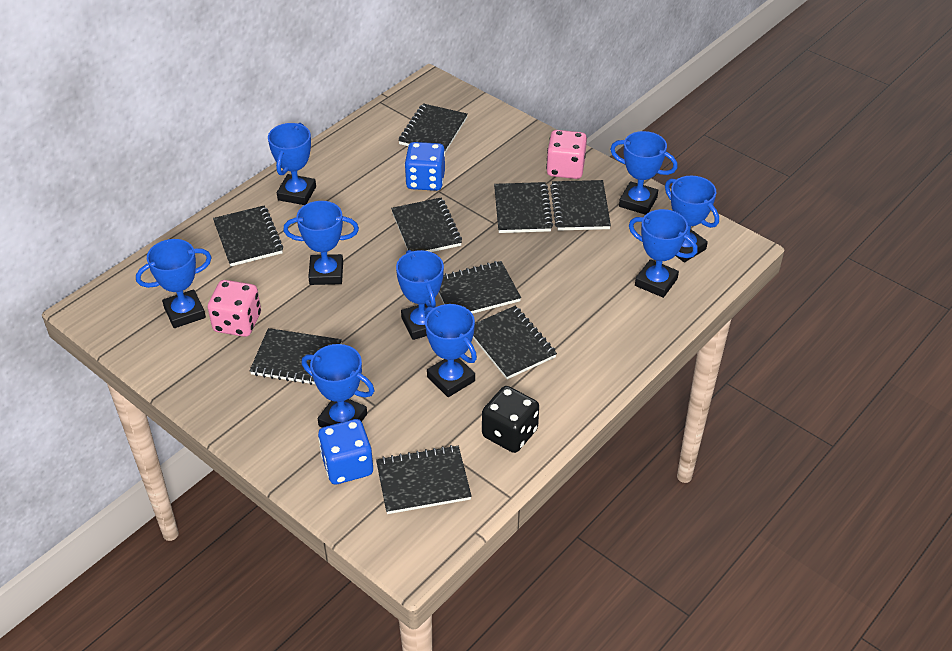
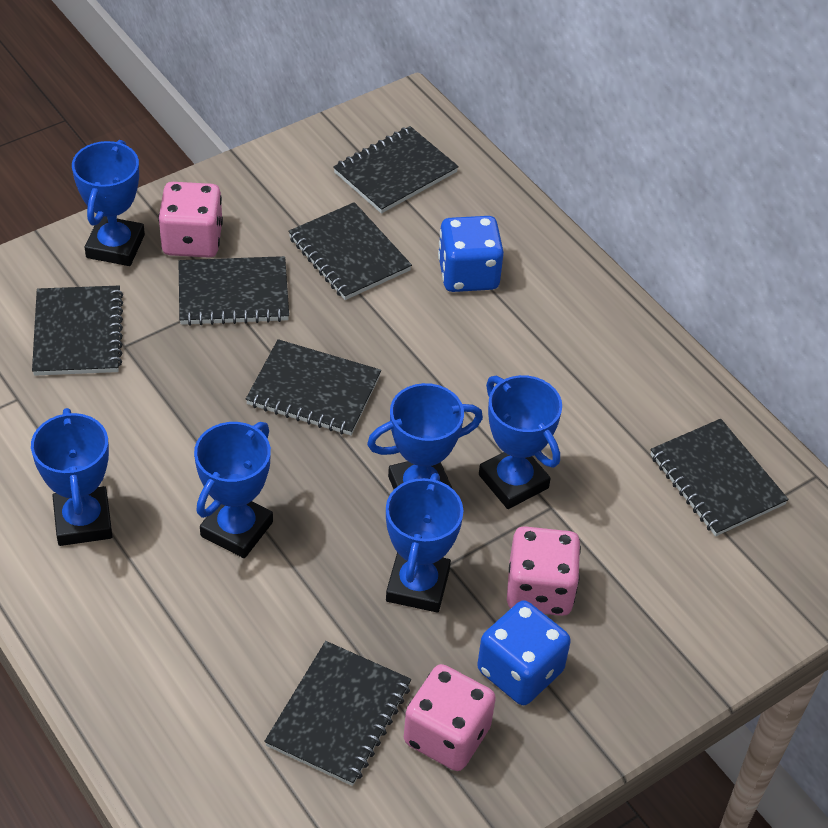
black dice: [482,386,539,453] = 1 -> none = 0
black notebook: [213,206,283,267] [249,328,342,385] [376,445,472,514] [391,198,462,252] [398,103,468,153] [439,261,521,314] [473,306,557,379] [494,182,553,233] [550,180,611,231] = 9 -> [32,286,123,376] [178,256,289,326] [246,339,381,435] [264,641,411,786] [288,202,412,300] [333,126,459,214] [650,419,789,536] = 7
blue trophy: [136,239,212,328] [268,123,316,205] [283,201,359,285] [302,344,375,428] [396,250,444,340] [425,304,477,397] [610,131,678,215] [629,209,698,298] [665,176,719,262] = 9 -> [31,408,113,546] [72,140,145,266] [194,422,273,558] [367,383,483,489] [386,473,463,613] [479,375,562,509] = 6
pink dice: [207,280,261,337] [546,130,587,179] = 2 -> [158,182,223,257] [404,664,496,771] [507,526,581,616] = 3

